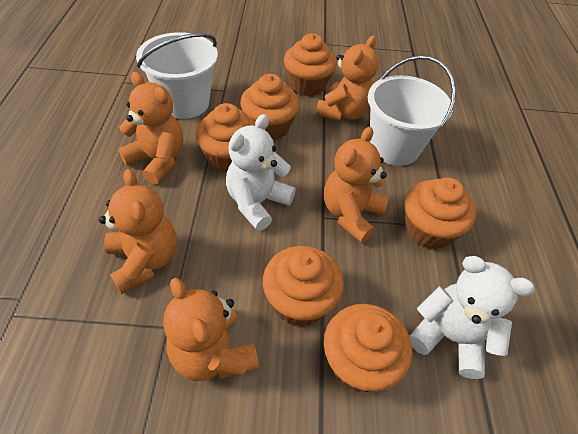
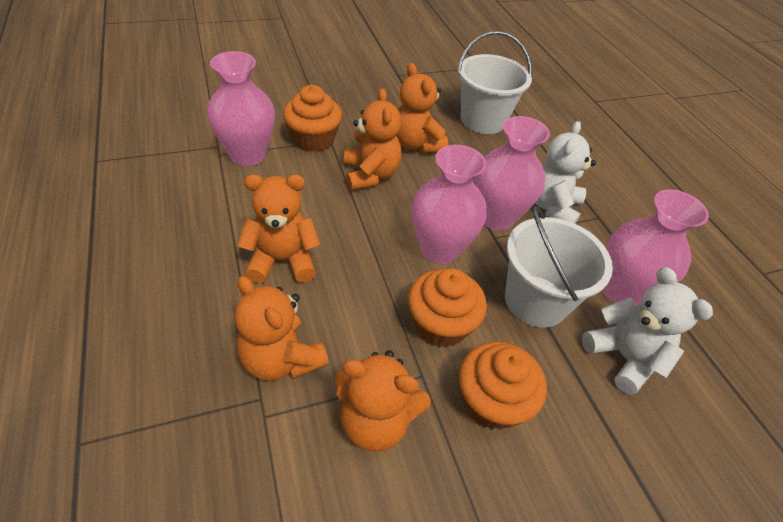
orange cupcake: [196,103,255,173] [240,74,299,140] [263,246,344,326] [284,33,337,96] [324,304,412,392] [404,178,476,250] = 6 -> [283,85,342,152] [408,268,487,347] [459,342,547,430] = 3
pink vase: none = 0 -> [207,51,275,166] [412,145,487,264] [474,116,550,231] [603,189,709,306] = 4

